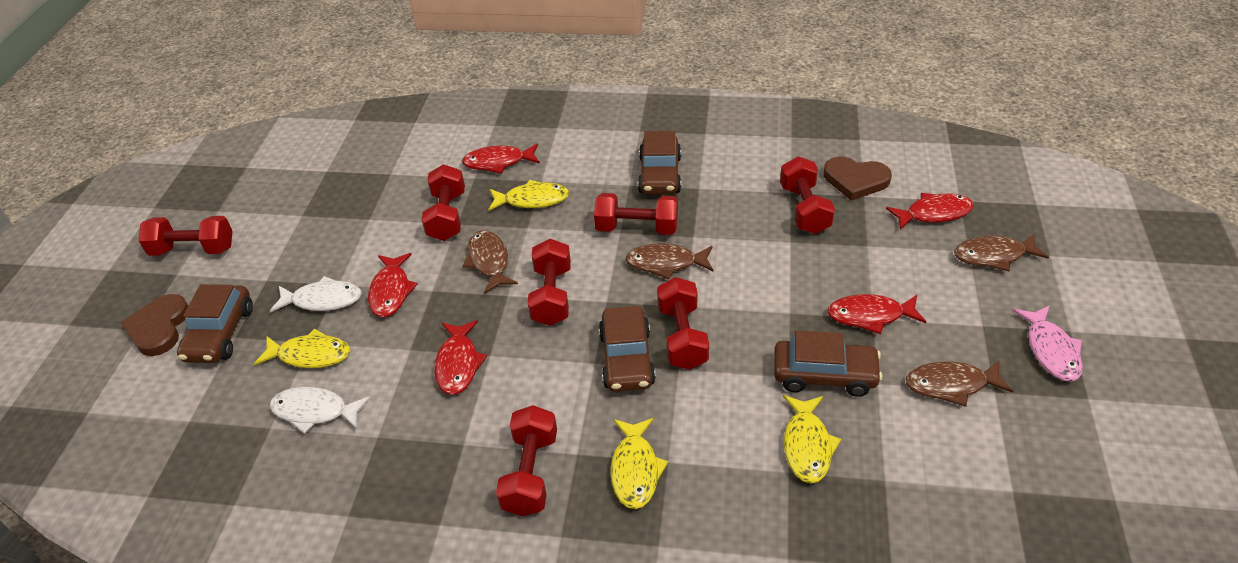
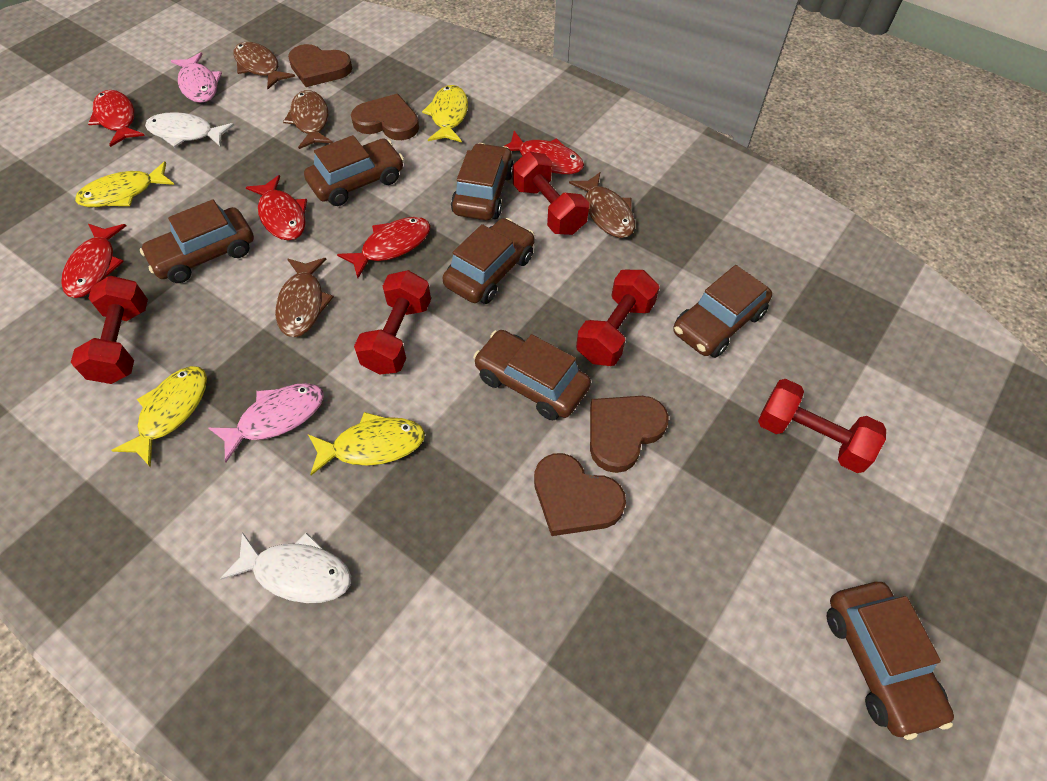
brown car: [177,284,253,363] [599,306,656,392] [638,131,681,194] [774,330,883,397] = 4 -> [140,200,254,283] [304,135,404,206] [442,218,535,304] [451,143,513,220] [473,330,591,420] [673,265,772,358] [826,582,954,740] = 7
brown heart: [120,294,188,356] [823,157,892,201] = 2 -> [288,44,353,87] [351,94,419,140] [534,453,626,536] [590,396,669,473] = 4
pink fish: [1013,305,1083,382] = 1 -> [171,52,222,103] [209,383,324,462] = 2
red dumbbell: [138,216,233,256] [422,164,465,241] [496,405,557,516] [528,239,571,326] [594,193,678,235] [657,277,709,370] [780,157,835,234] = 7 -> [71,276,148,384] [354,270,431,375] [513,151,589,235] [576,270,660,366] [758,379,886,473] = 5

